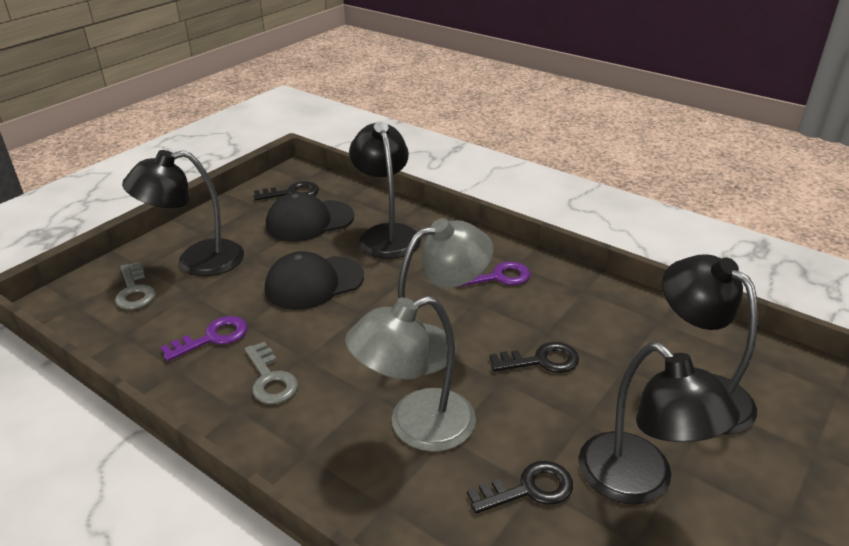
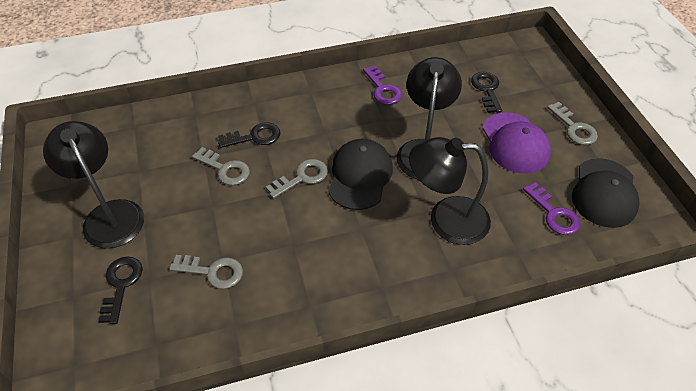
black lamp: [122,150,244,276] [349,122,421,259] [578,342,740,505] [662,254,758,435] = 4 -> [43,121,144,248] [397,57,462,180] [409,137,491,245] = 3
grey key: [115,262,156,310] [245,342,298,404] = 2 -> [169,255,243,289] [192,147,250,185] [266,159,328,199] [547,102,598,145] = 4
grey lamp: [345,296,476,452] [398,218,494,375] = 2 -> none = 0
purple cap: none = 0 -> [482,112,551,174] = 1

